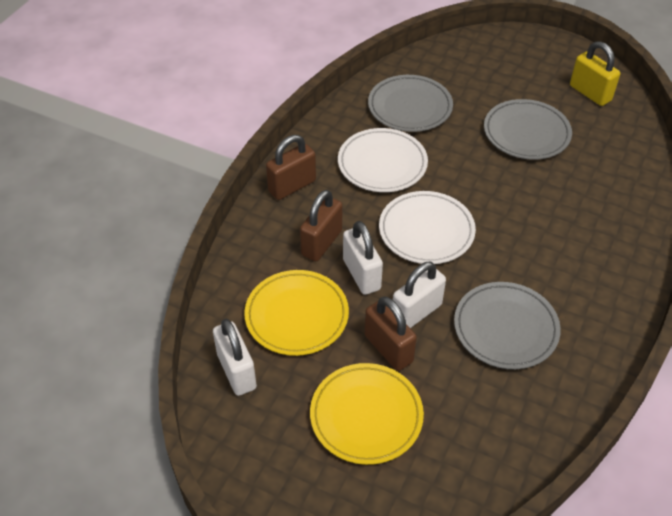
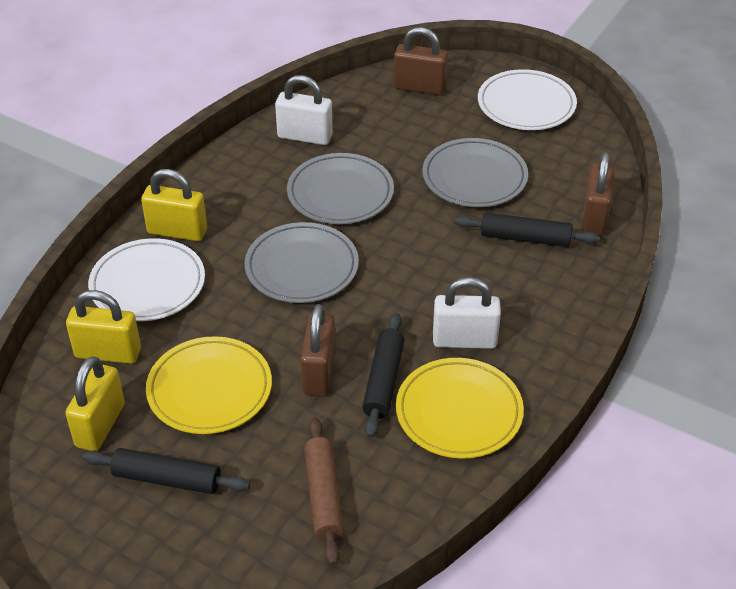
black rolling pin: none = 0 -> [83,448,250,494] [362,313,405,438] [455,213,600,247] = 3
brown rolling pin: none = 0 -> [304,417,344,565] = 1
white padlock: [213,319,257,396] [343,221,383,295] [393,262,446,328] = 3 -> [275,75,333,145] [433,277,501,349] = 2
yellow padlock: [570,41,620,106] = 1 -> [65,356,125,451] [66,290,141,364] [141,169,207,241] = 3

